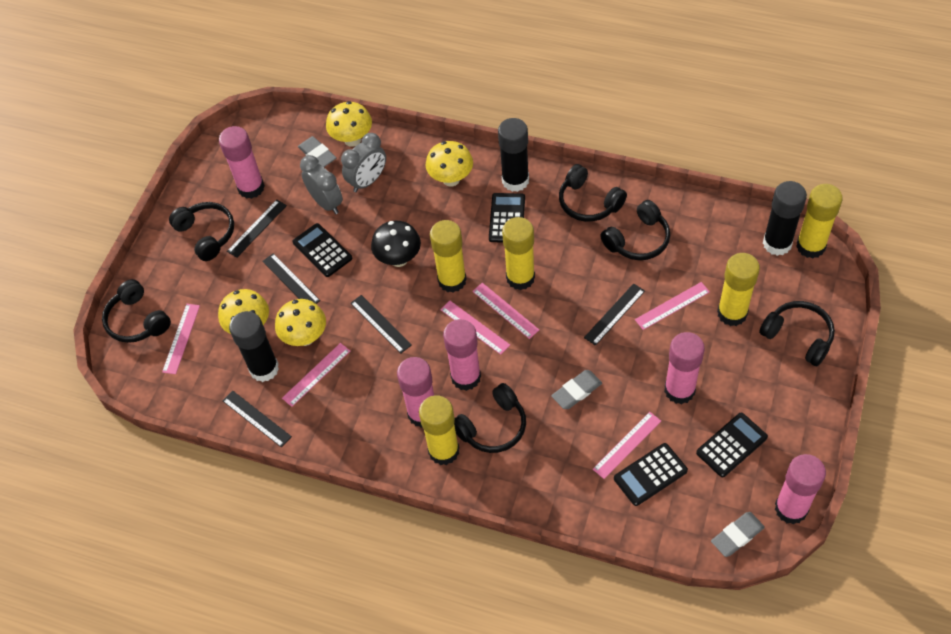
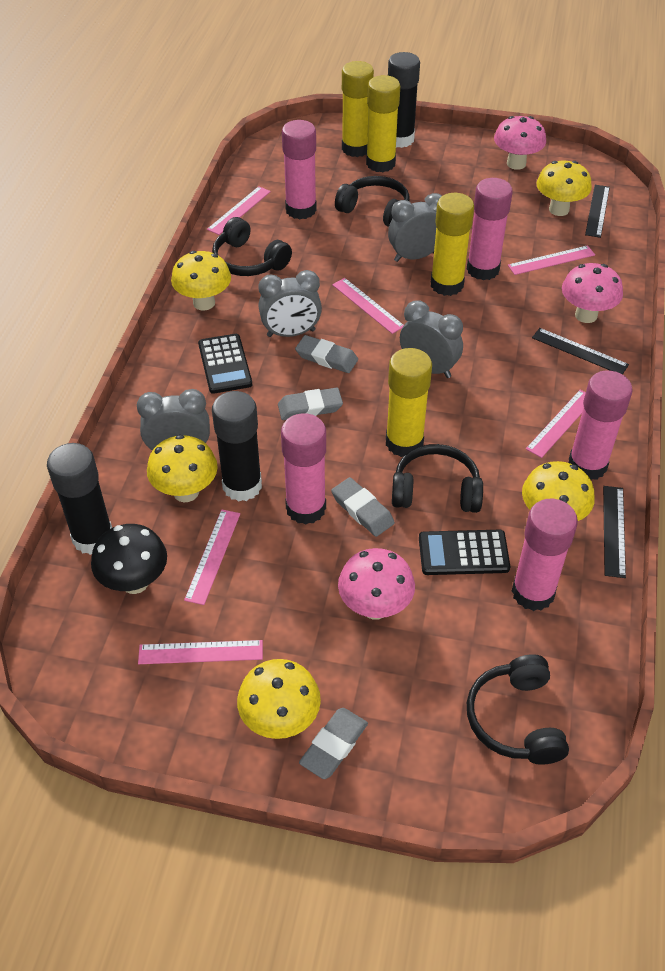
black calculator: [292,223,352,277] [489,193,525,243] [614,443,688,506] [696,413,768,477] = 4 -> [198,334,252,394] [419,530,510,575] = 2
black headphones: [102,279,171,343] [169,202,234,261] [454,383,526,453] [559,164,627,222] [600,200,670,260] [759,301,835,366] = 6 -> [212,217,292,276] [335,176,410,226] [392,444,483,513] [467,654,569,765] = 4
black ruler: [223,391,292,447] [227,200,287,258] [262,253,320,304] [351,295,412,353] [584,283,645,346] = 5 -> [532,328,629,374] [585,185,610,238] [603,486,626,578] = 3
grey clock: [300,155,343,214] [341,133,386,192] = 2 -> [137,389,210,450] [258,270,322,337] [388,193,442,262] [400,300,463,378] = 4
grey eraser: [298,136,337,167] [551,370,602,409] [711,512,765,557] = 3 -> [278,388,343,420] [295,335,358,373] [299,708,368,779] [331,477,395,537] = 4
pink mushroom: none = 0 -> [338,548,415,620] [494,116,546,170] [562,263,623,323] = 3
yellow glue stick: [419,395,459,465] [430,220,467,293] [502,217,535,290] [717,253,760,326] [796,184,843,259] = 5 -> [342,61,374,157] [366,75,400,172] [386,348,432,457] [431,193,474,296] = 4
yellow mushroom: [218,289,269,334] [275,299,326,346] [326,101,372,147] [426,141,473,186] = 4 -> [147,435,218,502] [171,251,231,311] [237,659,321,739] [522,461,595,521] [536,161,592,216] = 5

